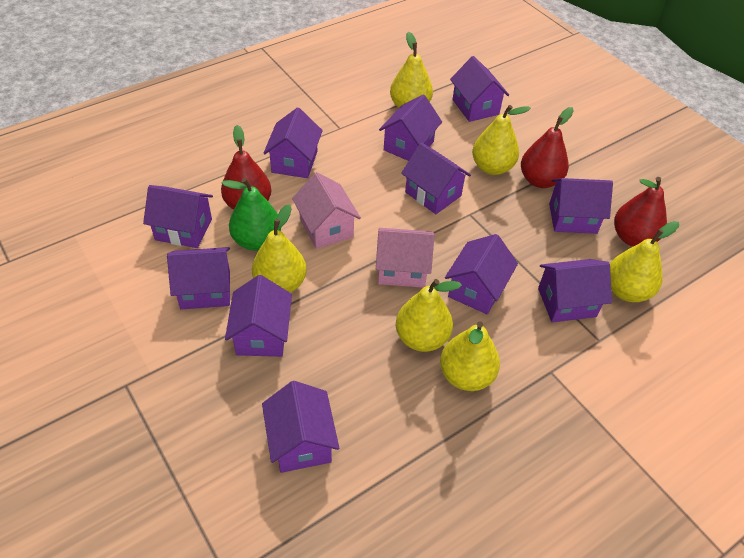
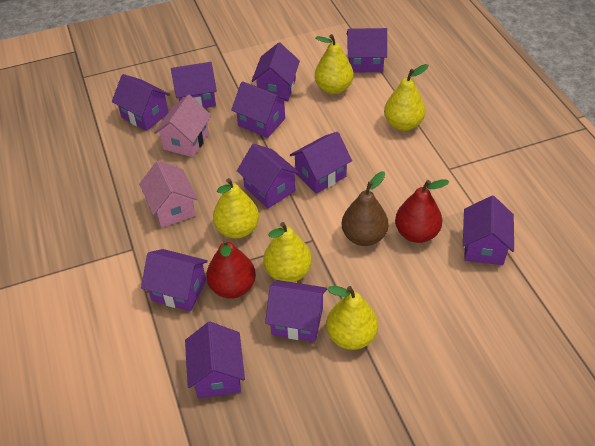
brown pear: none = 0 -> [342,172,388,246] = 1
green pear: [222,178,281,251] = 1 -> none = 0
red pear: [221,125,272,210] [521,107,574,188] [614,177,667,246] = 3 -> [206,238,256,298] [395,180,449,243] = 2
yellow pear: [252,204,307,293] [390,32,433,108] [396,279,462,352] [440,321,500,391] [472,105,531,175] [610,221,679,302] = 6 -> [213,178,259,238] [263,222,312,282] [315,34,354,94] [326,286,378,350] [384,64,428,131] = 5

